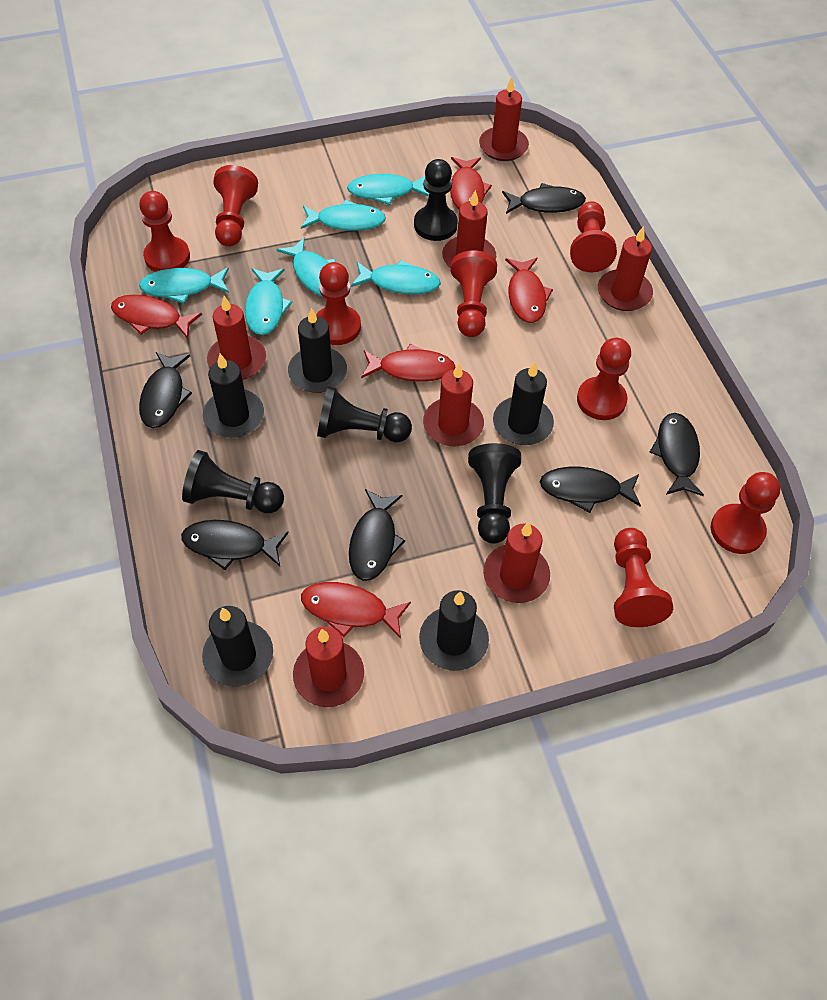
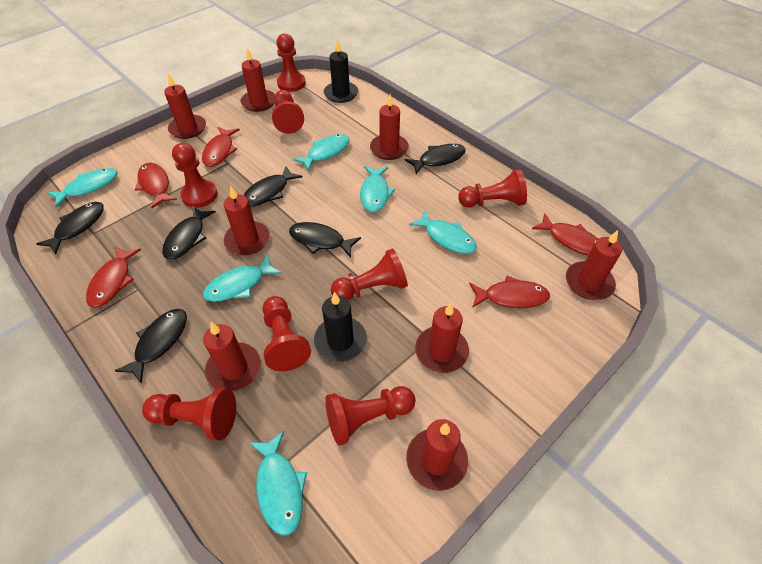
black candle: [202,606,273,687] [203,354,264,438] [288,308,347,393] [419,590,489,671] [493,362,554,445] = 5 -> [314,292,367,362] [324,39,358,103] = 2
black pawn: [182,450,284,513] [317,386,412,442] [414,159,458,241] [468,443,521,544] = 4 -> none = 0
red candle: [207,296,266,380] [293,626,364,707] [423,363,484,447] [442,190,496,268] [479,77,529,161] [483,522,550,603] [598,226,653,311] = 7 -> [164,74,206,139] [203,322,261,391] [224,186,270,255] [241,48,275,112] [370,94,409,160] [406,419,468,491] [415,303,469,373] [566,230,622,300] = 8

